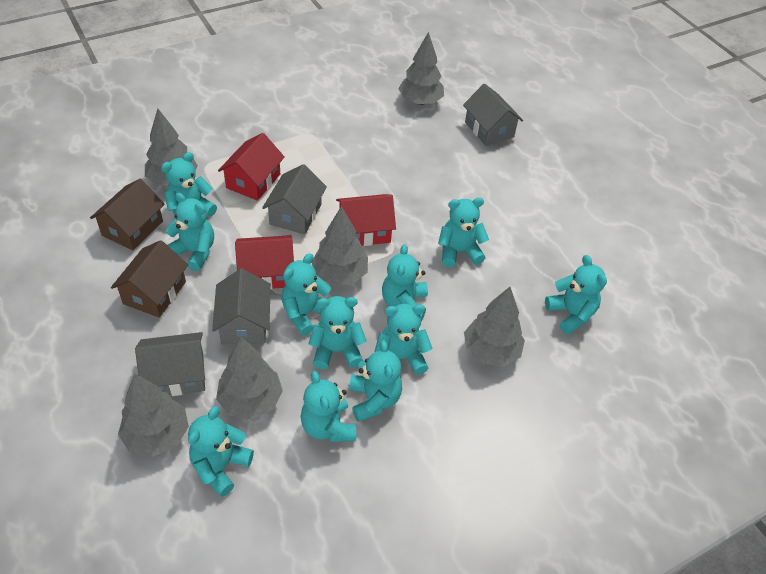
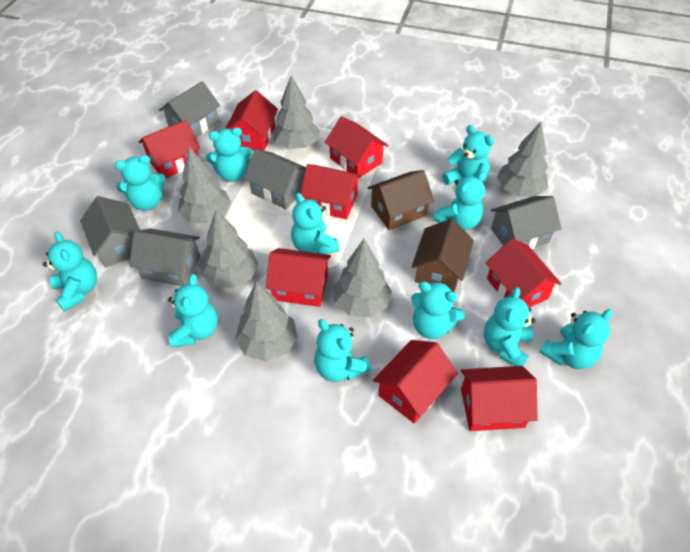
grey house: [135,332,205,396] [212,268,271,344] [262,164,327,234] [463,84,523,146] = 4 -> [80,196,140,267] [129,228,200,286] [159,81,220,138] [244,149,306,209] [491,196,561,249] = 5
red house: [218,133,285,201] [235,235,294,289] [336,194,396,246] = 3 -> [139,120,200,178] [225,90,278,151] [266,248,331,307] [301,164,362,219] [325,116,388,178] [373,340,458,424] [461,366,538,431] [486,238,562,308] = 8

